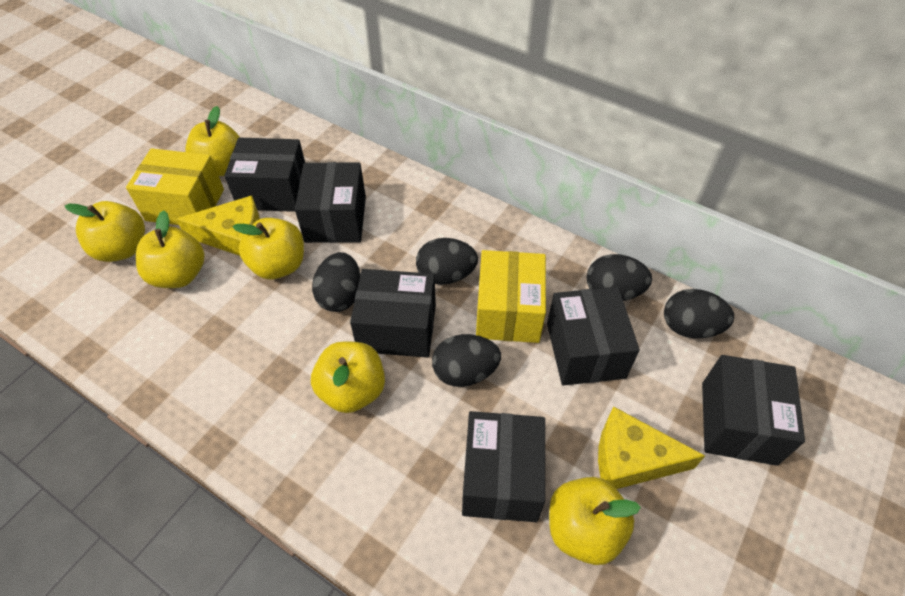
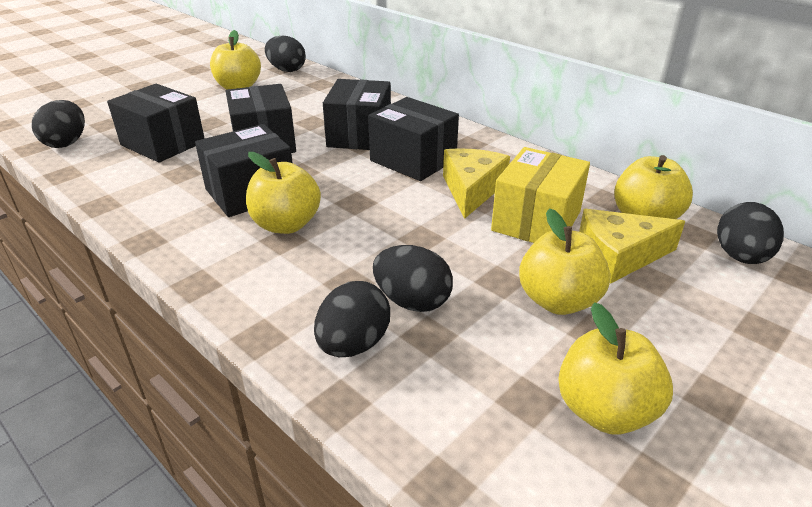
black box: [224,138,305,212] [295,162,366,243] [350,269,436,358] [462,411,545,522] [547,287,640,386] [702,355,805,466] = 6 -> [107,84,205,162] [195,124,293,217] [226,84,296,153] [323,79,391,150] [368,97,459,181] = 5
yellow apple: [65,201,145,262] [136,210,205,288] [185,106,240,176] [233,218,304,279] [311,342,385,413] [549,477,641,565] = 6 -> [210,30,261,90] [246,152,321,234] [519,208,611,315] [558,302,673,434] [614,155,693,219] = 5
yellow box: [126,148,224,225] [476,250,546,343] = 2 -> [491,147,590,243] = 1

